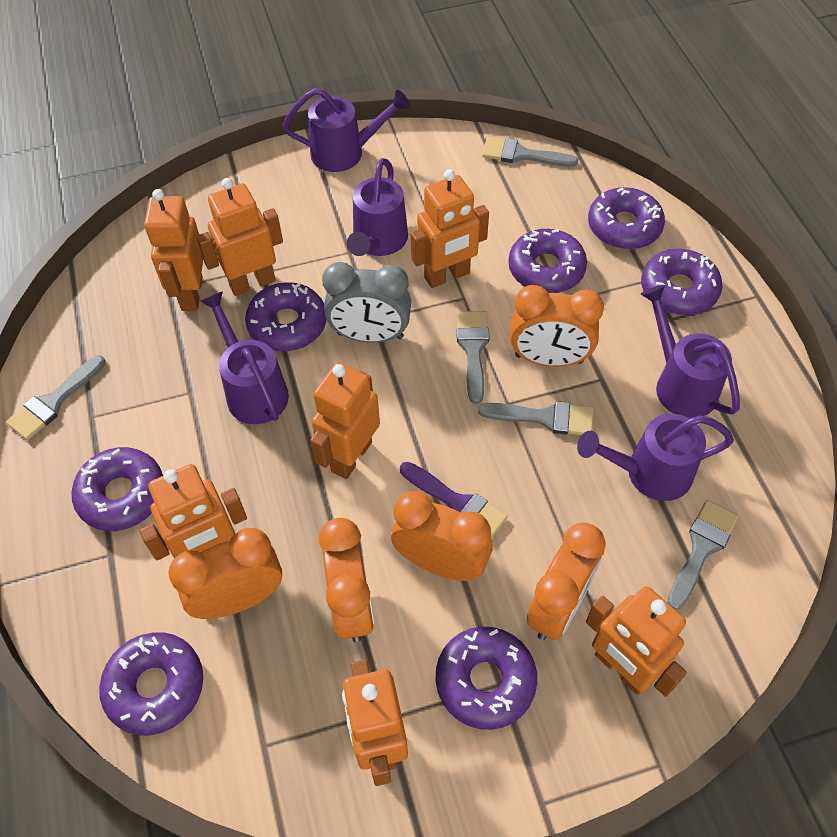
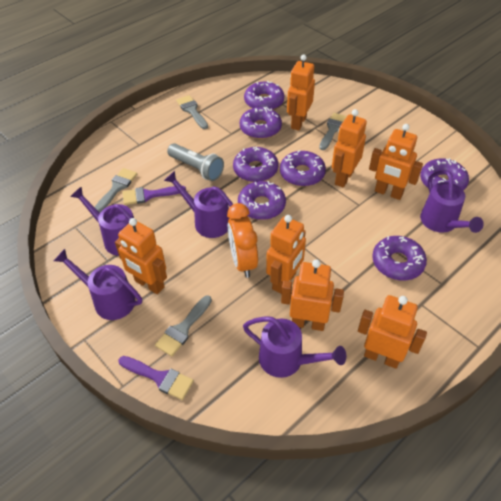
grey brush: [6,356,105,440] [457,311,489,404] [478,401,593,435] [482,137,578,167] [668,500,738,610] = 5 -> [95,168,137,213] [155,295,212,357] [176,95,208,129] [319,113,347,150] = 4
grey clock: [322,262,411,343] = 1 -> none = 0
grey flashlight: none = 0 -> [167,143,224,181] = 1
orange clock: [169,528,282,619] [319,518,374,642] [391,491,493,581] [510,285,604,367] [527,522,606,640] = 5 -> [227,203,258,278] = 1
purple brush: [400,462,508,539] = 1 -> [118,356,194,400] [123,186,186,205] = 2

